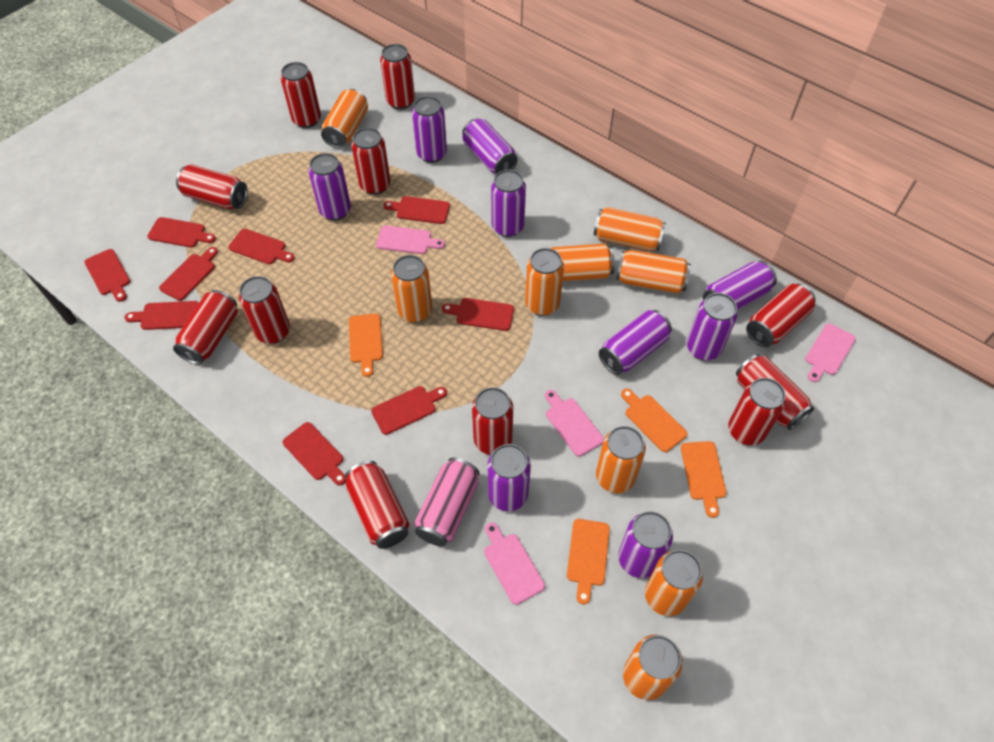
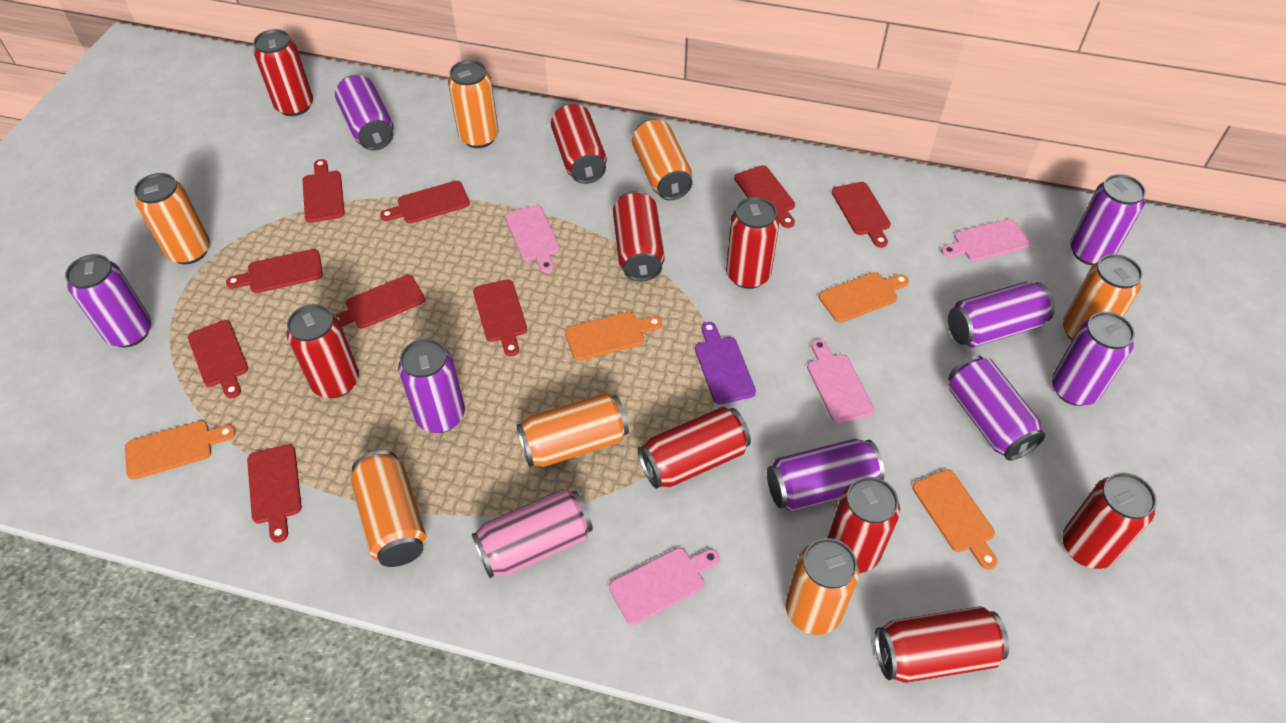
orange can: [321,89,368,148] [391,255,432,323] [525,248,564,316] [550,243,615,281] [594,207,666,251] [596,426,646,493] [616,250,691,294] [623,635,683,700] [645,550,703,616] = 9 -> [134,173,210,264] [351,450,427,567] [448,60,499,148] [516,393,629,467] [632,119,693,200] [786,538,859,635] [1063,254,1143,341] = 7
purple can: [308,153,351,220] [412,96,447,163] [462,118,518,174] [487,444,531,511] [491,170,526,237] [599,310,672,375] [618,511,673,578] [687,293,738,360] [703,261,777,310] = 9 -> [65,254,151,347] [335,75,394,150] [398,339,465,433] [767,439,884,512] [948,282,1055,347] [948,355,1045,461] [1052,312,1135,406] [1070,174,1146,265] = 8
purple cutting board: none = 0 -> [695,322,756,404] = 1
red can: [173,290,238,365] [176,164,248,209] [239,276,290,344] [281,62,321,128] [345,461,409,549] [351,128,390,195] [380,44,415,110] [472,387,513,455] [728,378,786,445] [736,354,814,430] [746,284,816,347] = 11 -> [254,29,313,116] [287,304,359,398] [551,103,607,184] [613,191,665,282] [638,406,751,489] [726,197,779,289] [827,477,900,573] [875,606,1009,683] [1062,473,1157,569] = 9

